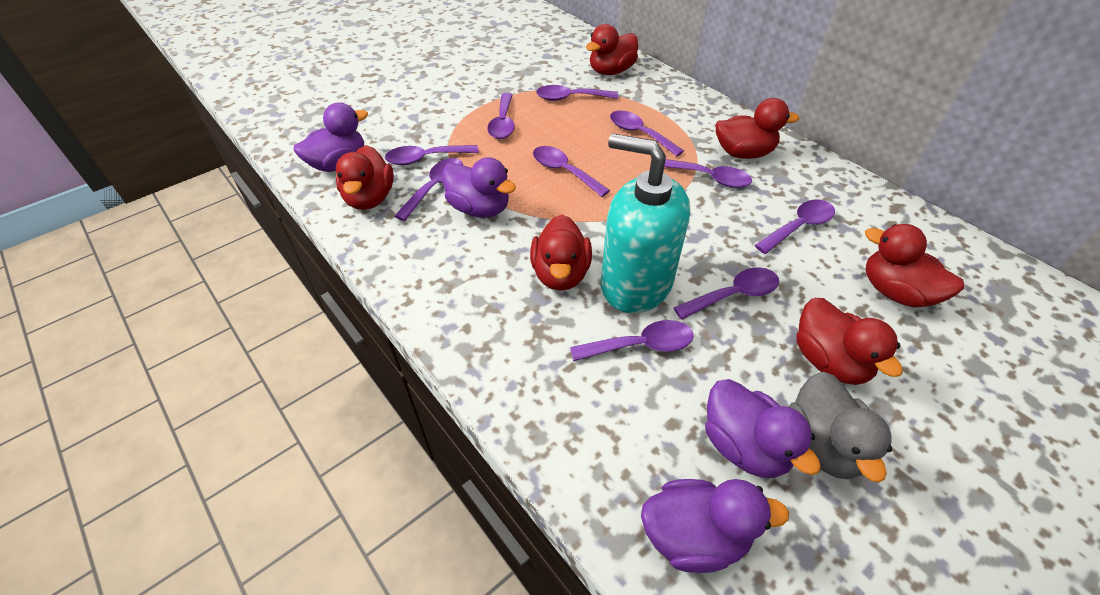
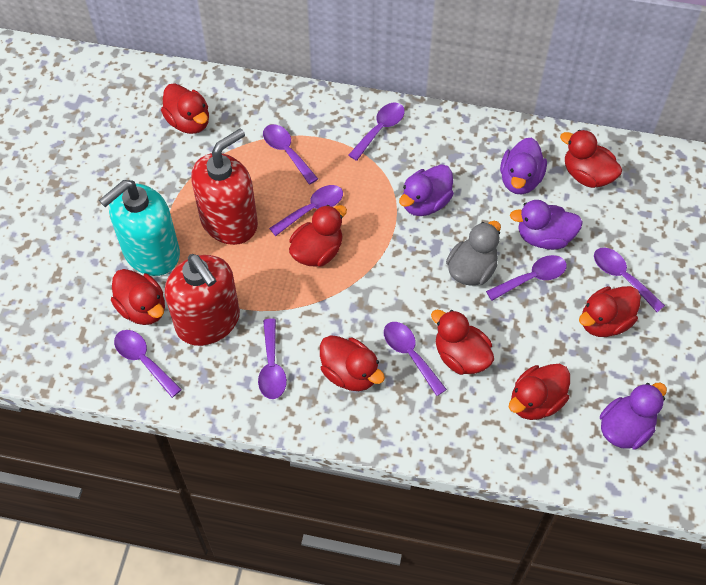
purple spoon: [385,145,479,165] [394,158,463,221] [487,93,515,139] [533,146,610,197] [536,85,618,101] [570,320,694,361] [610,110,684,156] [664,159,752,188] [674,267,779,320] [755,200,835,254] = 10 -> [114,330,182,398] [258,318,287,399] [263,124,318,185] [269,185,343,236] [348,103,405,161] [384,322,447,396] [486,255,567,301] [594,248,665,312] = 8
red duck: [336,145,394,210] [530,215,592,291] [586,24,638,75] [716,98,799,159] [796,298,903,385] [865,224,964,308] = 6 -> [111,269,165,325] [161,83,209,134] [289,205,347,267] [320,335,385,391] [431,310,494,375] [509,364,570,420] [560,130,622,188] [579,286,641,337] = 8
red soap dispenser: none = 0 -> [165,254,240,346] [191,128,258,245] = 2

